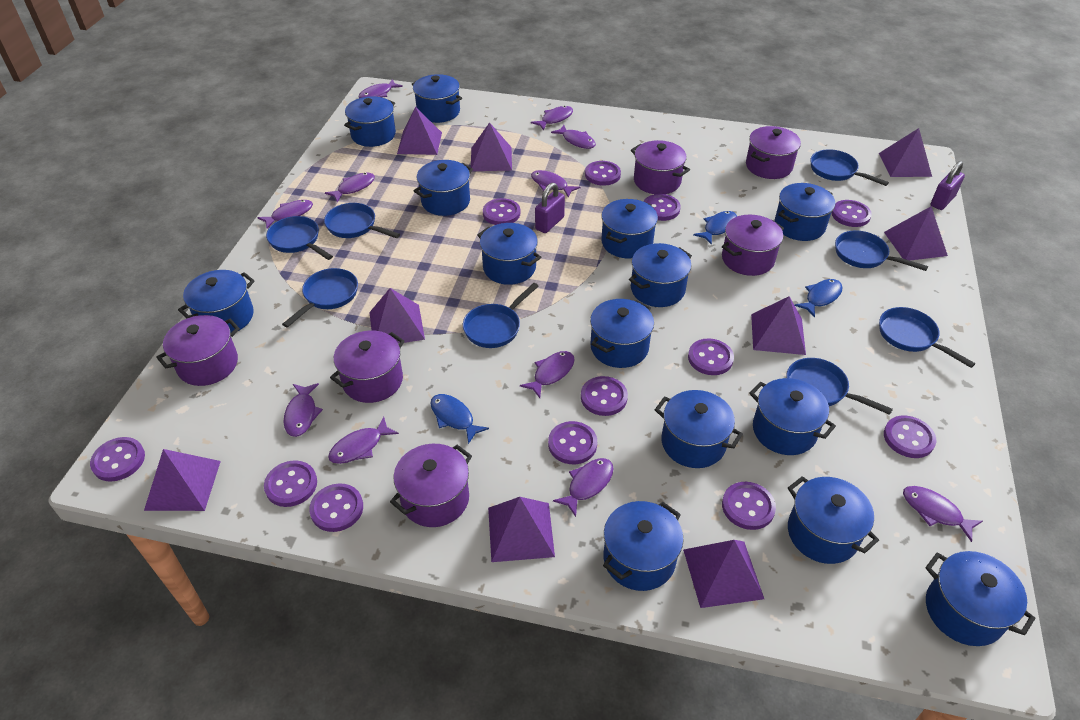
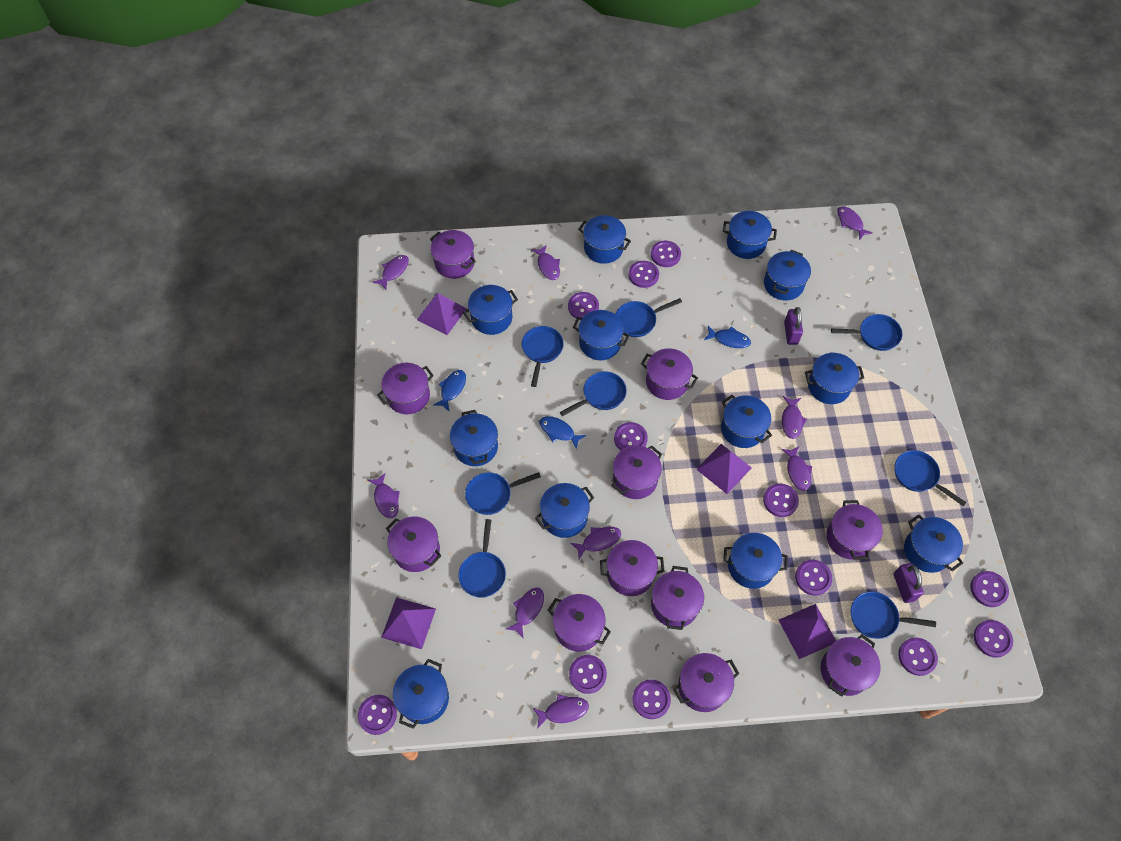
blue pot: [178,270,255,332] [344,96,396,147] [412,74,462,123] [414,160,473,216] [477,223,541,285] [590,299,654,368] [602,199,658,258] [603,501,684,591] [629,243,692,307] [655,390,743,468] [749,378,836,455] [775,183,835,241] [788,476,879,564] [925,551,1035,646] = 14 -> [393,659,449,729] [450,410,498,466] [463,285,518,335] [535,483,594,538] [573,310,630,360] [578,215,631,264] [721,395,772,448] [723,211,777,259] [723,533,788,589] [764,250,811,301] [805,353,864,404] [904,514,963,573] = 12
purple fish: [257,200,313,228] [283,383,323,437] [325,173,375,202] [328,417,399,464] [358,79,403,98] [520,351,575,398] [531,106,573,130] [531,170,581,198] [551,125,596,149] [553,458,614,517] [903,486,983,542] = 11 -> [368,473,400,518] [373,255,409,290] [506,587,544,638] [531,245,560,280] [532,694,589,729] [571,527,621,559] [781,446,813,491] [782,396,807,439] [837,206,873,239] = 9
purple pot: [156,315,240,386] [330,331,405,403] [390,444,472,527] [631,140,690,194] [722,215,784,276] [746,126,801,179] = 6 -> [377,363,434,415] [386,517,441,572] [430,230,476,279] [547,594,611,652] [600,540,665,596] [612,445,662,499] [641,348,698,400] [651,566,704,630] [673,653,739,712] [821,634,881,697] [826,500,883,560] = 11
purple pyramid: [144,449,221,511] [369,288,425,344] [397,107,442,155] [471,122,512,171] [488,497,555,562] [683,540,764,608] [751,296,806,355] [879,128,932,177] [884,206,948,261] = 9 -> [381,597,436,649] [417,293,467,335] [696,444,752,494] [779,604,836,659] = 4

